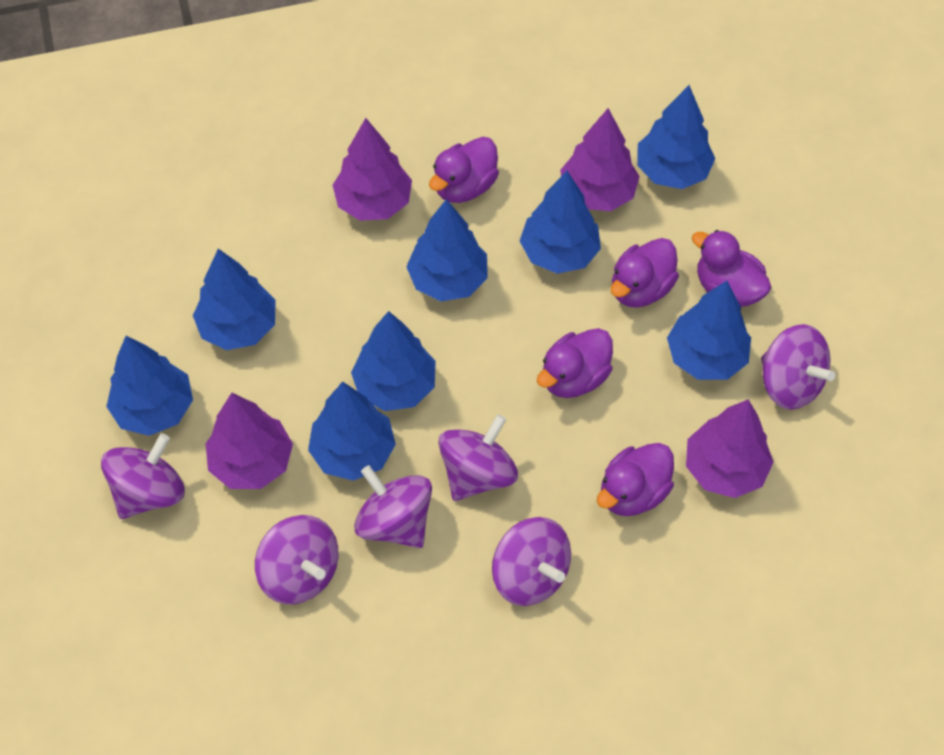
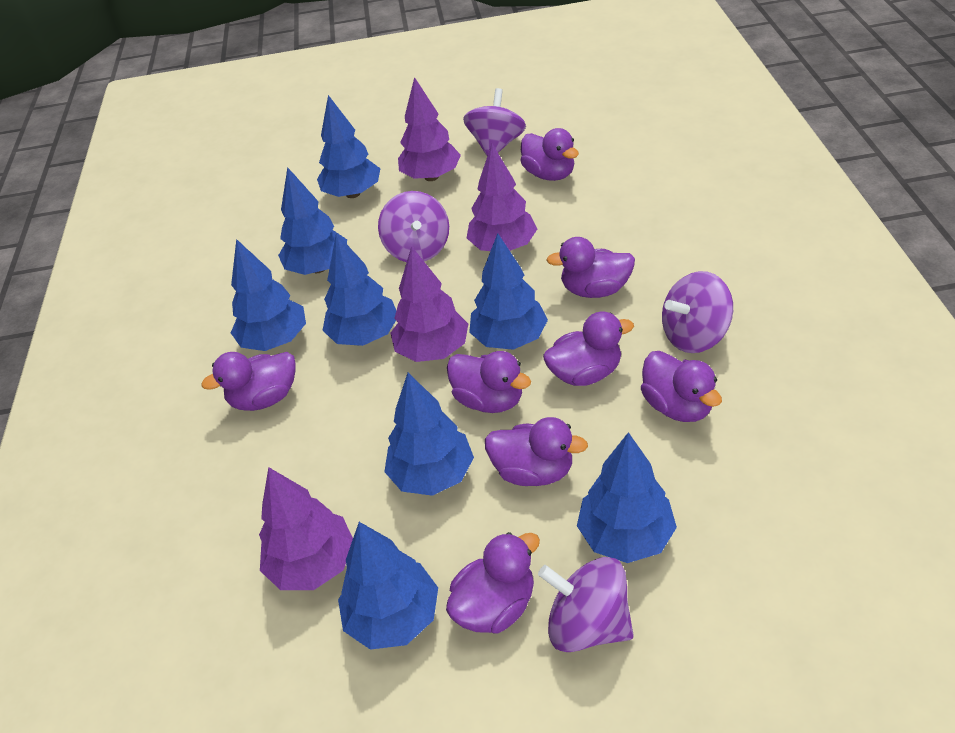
purple duck: [429,137,499,203] [537,328,613,398] [597,443,674,516] [611,238,679,308] [692,230,771,307] = 5 -> [201,352,296,411] [446,532,540,634] [447,351,531,413] [485,417,588,486] [520,128,579,181] [543,311,634,386] [546,237,635,298] [641,351,722,422] = 8
purple spinning top: [101,433,185,519] [255,515,338,604] [354,465,432,548] [438,414,518,501] [492,517,571,606] [761,324,835,410] = 6 -> [378,191,449,262] [463,88,526,156] [538,557,634,652] [662,271,733,353] = 4

